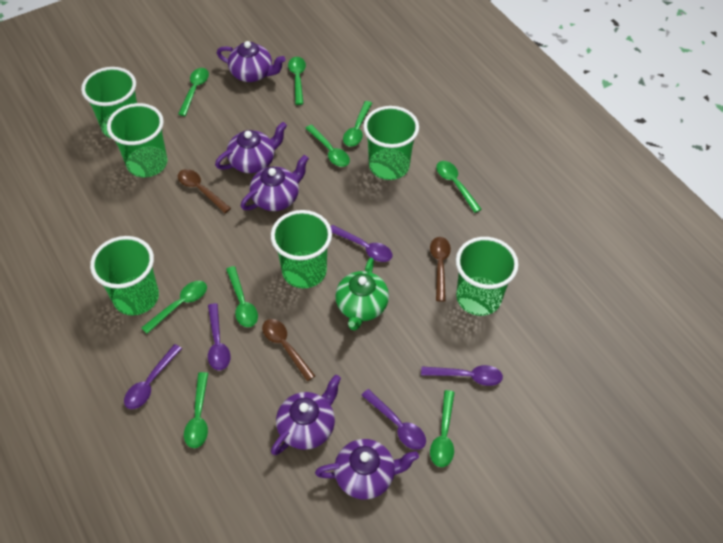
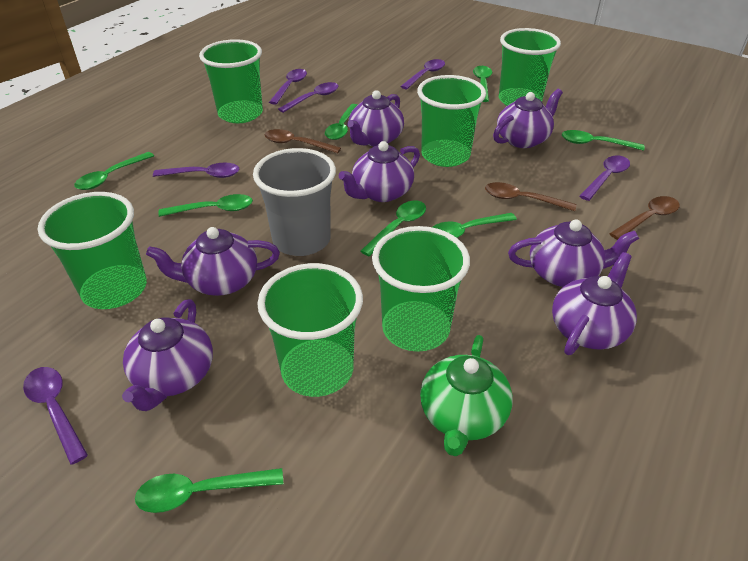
green spoon: [141,281,207,334] [178,68,209,116] [184,372,208,448] [226,266,258,327] [288,57,306,105] [305,125,350,167] [343,101,372,147] [430,390,455,467] [436,161,482,213] = 9 -> [74,152,154,190] [135,468,283,513] [158,194,253,217] [325,104,357,140] [360,200,426,256] [432,213,517,238] [473,66,492,102] [562,130,645,151] = 8
grey cup: none = 0 -> [253,148,336,256] = 1
purple spoon: [124,344,182,409] [208,303,230,370] [330,225,392,262] [361,389,426,450] [421,365,503,386] = 5 -> [23,367,88,465] [153,162,240,178] [269,69,307,105] [278,82,339,113] [400,59,445,89] [580,155,630,201] = 6
purple teapot: [215,122,287,173] [217,41,285,82] [241,155,309,211] [271,374,341,455] [315,439,419,499] = 5 -> [122,299,213,411] [146,227,280,296] [339,141,420,202] [347,90,404,146] [493,89,563,148] [508,220,639,287] [552,252,637,355] = 7

